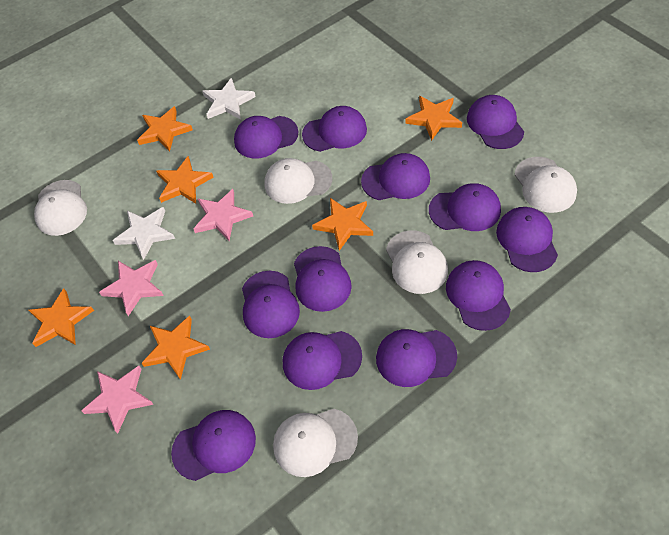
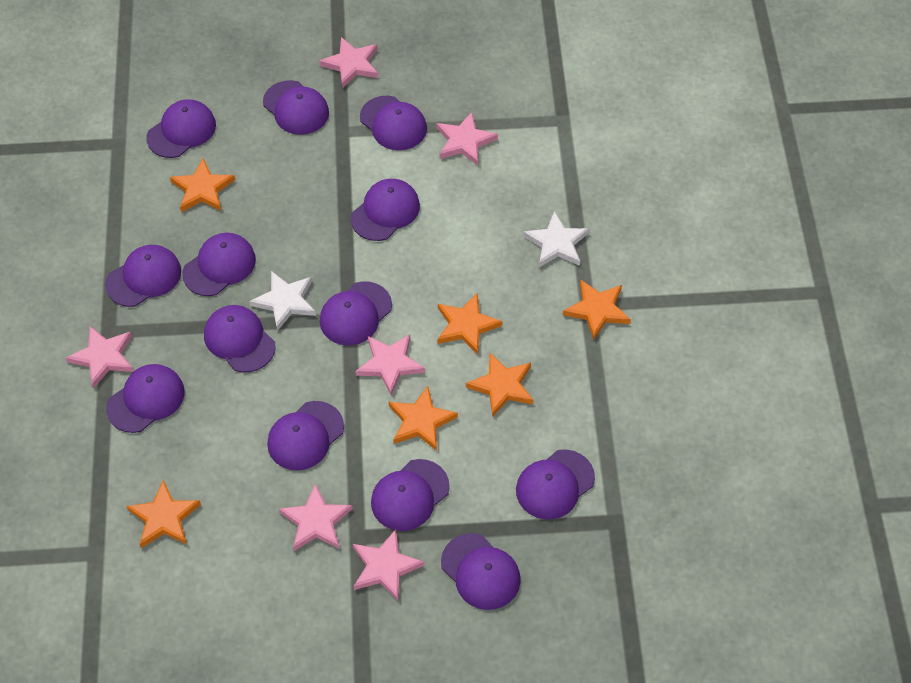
pink star: [81,366,154,433] [99,260,164,316] [194,189,253,241] = 3 -> [66,326,134,388] [279,483,353,551] [319,37,378,88] [353,529,424,601] [355,334,425,395] [436,112,498,166] = 6
purple cap: [171,410,256,481] [234,116,298,159] [242,271,300,338] [283,331,362,390] [294,246,352,312] [302,106,367,152] [361,153,430,200] [376,329,457,387] [429,183,501,231] [446,260,511,331] [467,95,524,149] [496,207,558,272] = 12 -> [105,245,181,307] [106,364,185,433] [146,99,216,158] [182,233,256,296] [204,305,275,372] [263,80,329,135] [267,401,344,471] [320,281,392,345] [350,179,420,241] [360,96,427,150] [371,459,450,531] [441,533,521,610] [516,449,595,520] = 13
white cap: [34,180,87,236] [264,158,332,204] [273,409,358,477] [386,230,448,294] [514,157,577,213] = 5 -> none = 0

